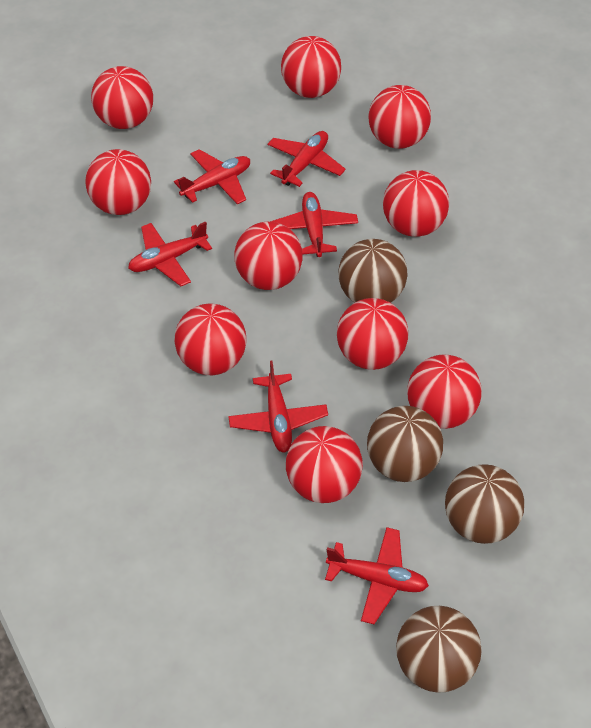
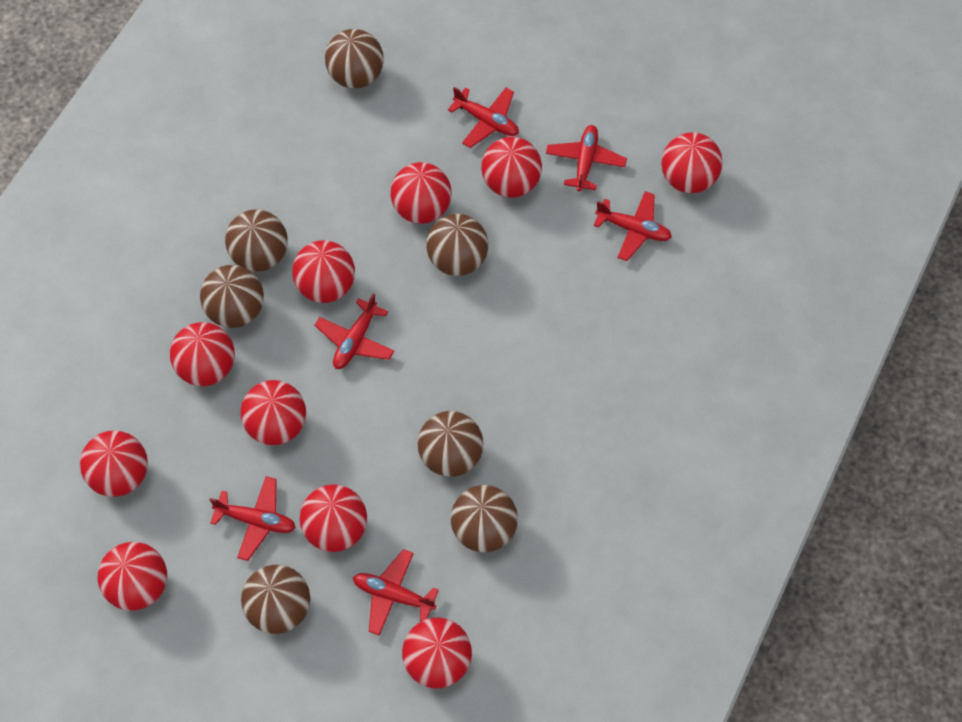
brown ball: [338,239,407,303] [367,406,443,482] [396,606,482,693] [445,464,524,544] = 4 -> [200,265,264,328] [225,209,288,272] [241,565,310,634] [325,29,384,89] [418,411,483,477] [426,214,488,276] [451,485,518,552] = 7

